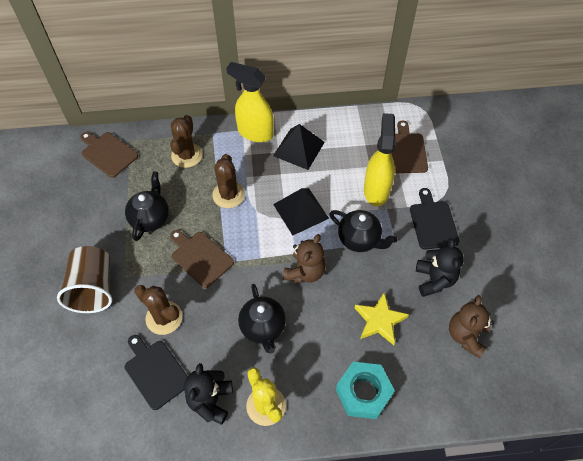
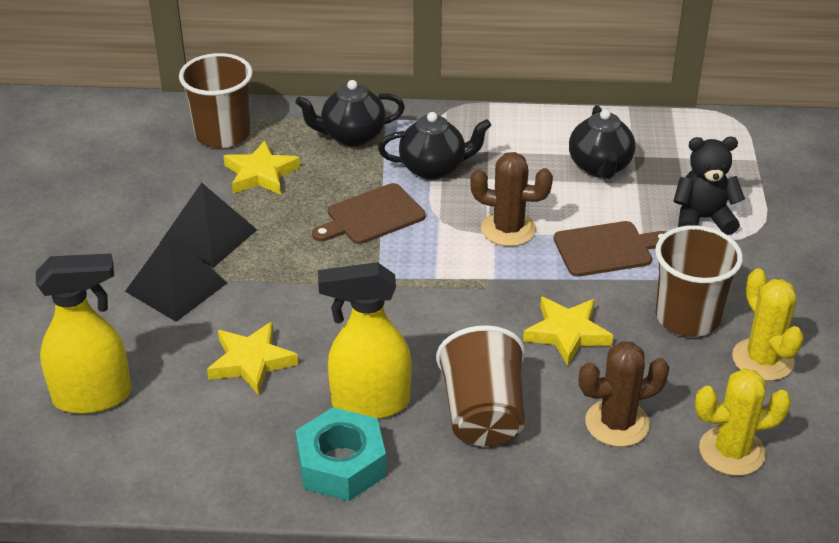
black cutting board: [125,335,187,410] [410,188,460,250] = 2 -> none = 0
black teddy bear: [184,363,233,425] [416,238,464,297] = 2 -> [673,137,745,235] = 1
brown cactus: [134,285,182,335] [170,115,203,168] [212,154,245,208] = 3 -> [470,152,553,246] [579,341,670,447] = 2
brown cup: [57,246,112,313] = 1 -> [179,53,253,148] [436,325,525,446] [655,225,743,337] = 3
brown cutting board: [80,132,138,178] [170,230,234,288] [391,120,428,173] = 3 -> [312,183,426,244] [554,221,666,277] = 2
brown teddy bear: [283,234,326,283] [449,295,494,358] = 2 -> none = 0
yellow cactus: [246,367,286,426] = 1 -> [695,368,791,476] [732,268,804,381] = 2
yellow star: [355,293,409,345] = 1 -> [207,322,298,395] [223,140,301,195] [523,297,613,366] = 3

